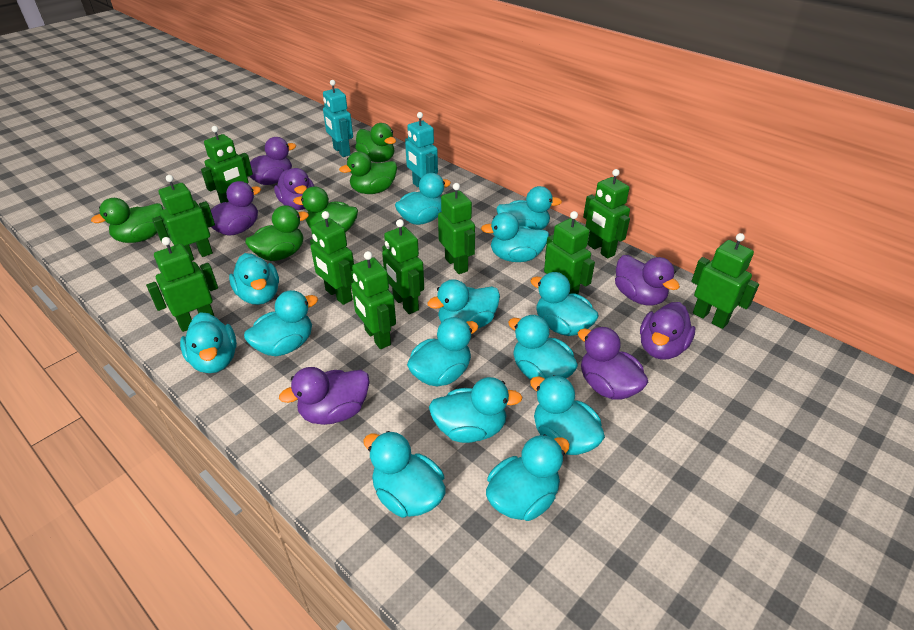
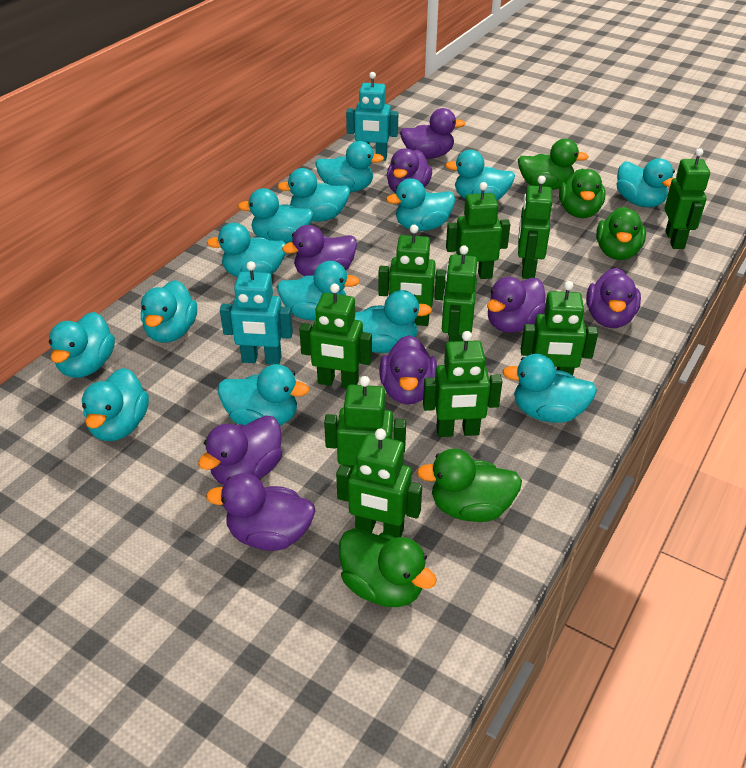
purple duck: [211,181,261,236] [249,137,296,185] [274,168,314,210] [279,367,370,425] [578,327,648,400] [615,255,680,306] [640,302,695,360] = 7 -> [198,416,282,485] [206,473,315,551] [282,225,357,276] [379,335,437,405] [387,148,432,193] [400,108,465,159] [487,277,546,333] [586,268,641,328] = 8

